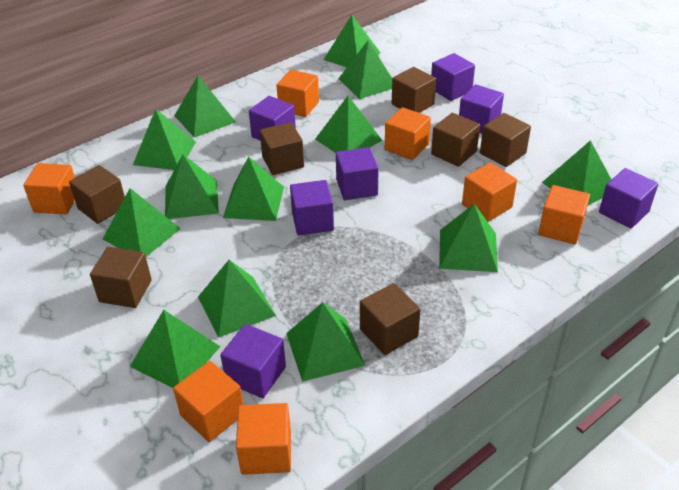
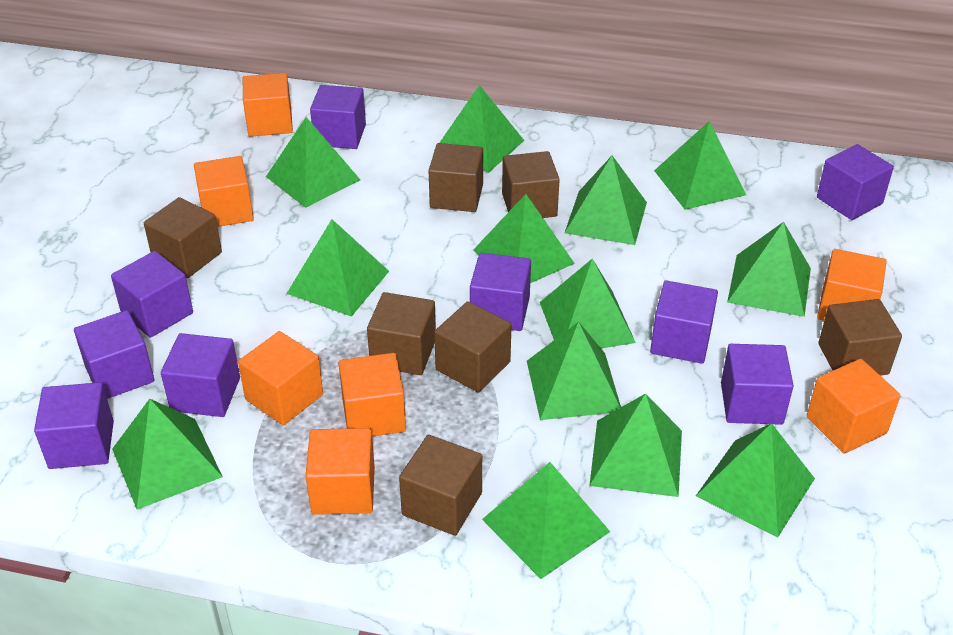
purple cube: [220,324,286,398] [249,96,296,141] [290,180,334,236] [336,147,379,200] [431,53,475,101] [459,84,504,134] [599,168,659,228] = 7 -> [34,382,114,469] [74,310,155,399] [111,251,193,338] [161,333,240,417] [310,85,366,149] [470,253,531,331] [650,280,718,364] [721,344,794,425] [817,144,894,220] = 9

